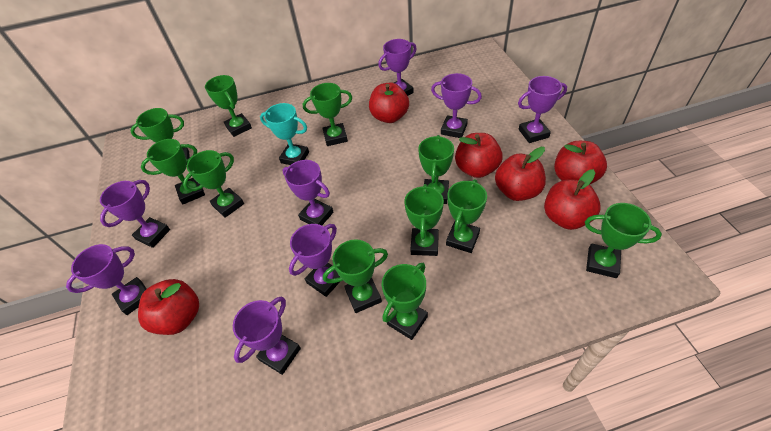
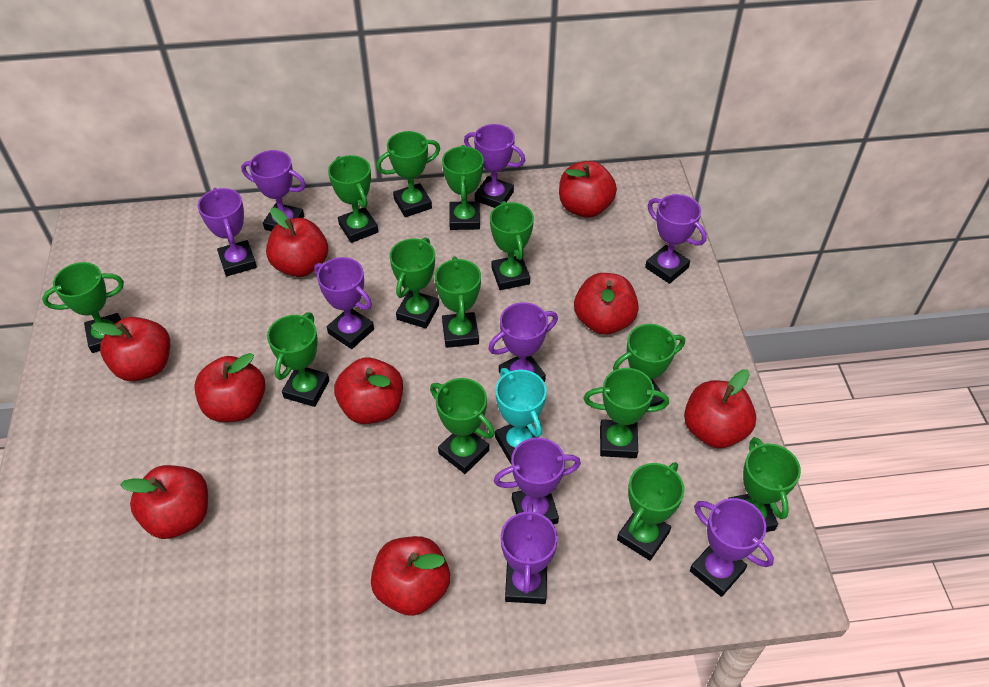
green trophy: [130,108,190,159] [141,139,205,204] [183,150,244,218] [205,75,252,137] [303,83,352,146] [323,239,388,313] [382,263,428,340] [404,184,444,256] [418,135,454,204] [446,179,487,253] [585,203,662,278] = 11 -> [42,262,124,353] [267,312,329,407] [328,155,378,243] [376,131,440,217] [389,238,439,328] [430,378,495,474] [435,257,481,348] [442,145,484,230] [490,201,534,290] [584,368,669,458] [613,324,685,407] [617,462,684,561] [728,437,801,532] = 13
purple trophy: [66,244,147,315] [100,180,170,248] [233,296,301,375] [282,160,333,225] [289,224,340,297] [378,39,417,96] [431,73,482,138] [518,76,567,143] = 8 -> [198,188,257,276] [241,150,306,232] [314,257,374,349] [464,124,525,208] [488,302,558,382] [494,437,581,525] [501,503,558,604] [645,194,707,284] [690,498,774,597] = 9
red apple: [138,279,199,335] [369,82,409,123] [455,133,503,178] [495,147,546,201] [544,169,601,230] [554,141,607,184] = 6 -> [91,317,170,381] [120,465,208,539] [194,353,265,422] [266,208,328,277] [334,357,403,424] [371,536,450,616] [559,161,617,218] [574,273,639,335] [684,369,756,448] = 9

